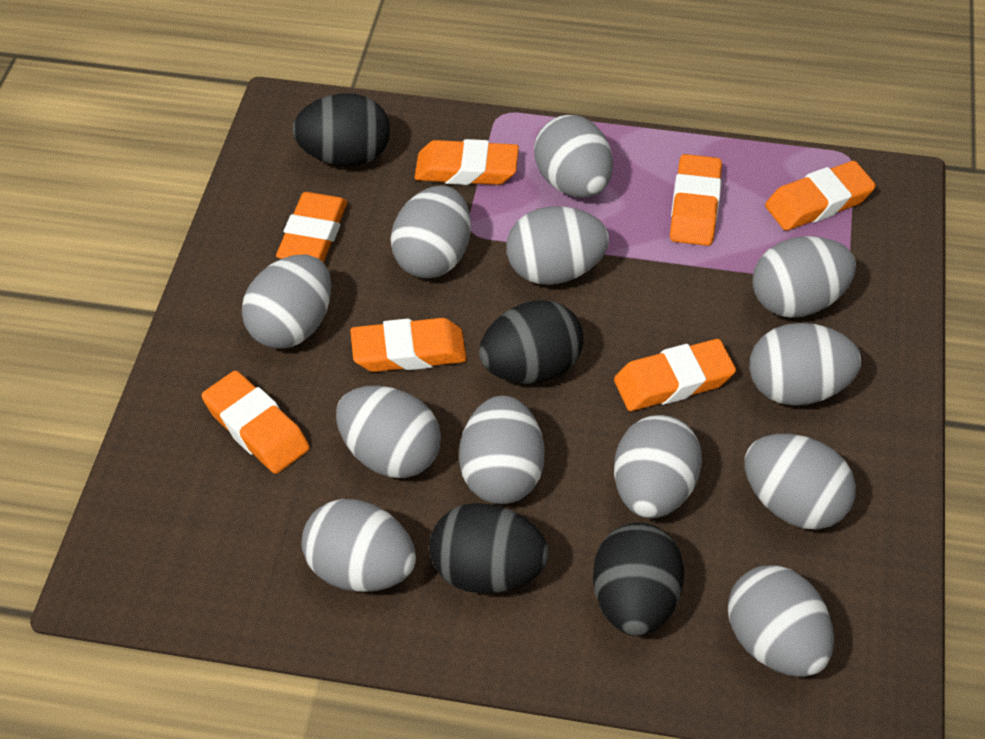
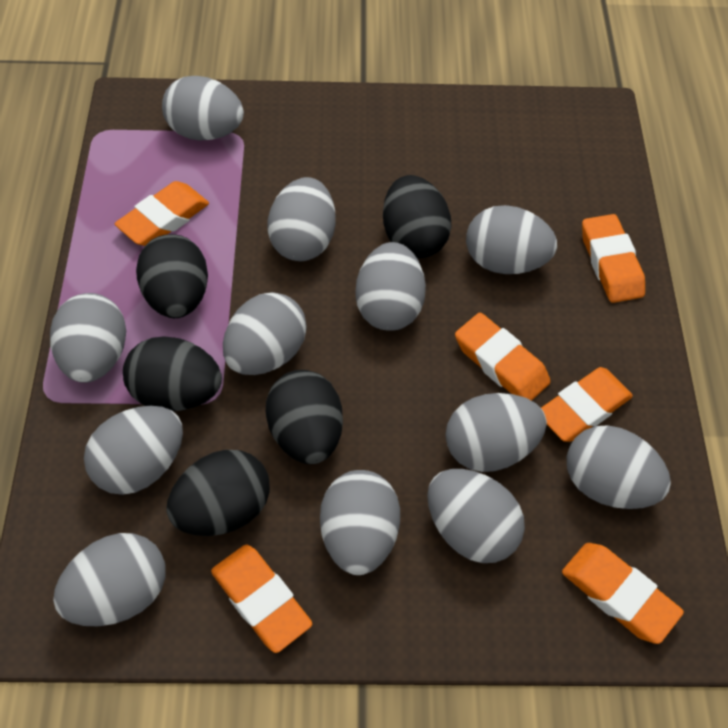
black egg: [292,93,390,166] [429,503,548,594] [479,300,583,384] [593,522,684,636] = 4 -> [123,337,222,411] [136,234,208,318] [166,450,270,536] [266,370,343,464] [383,175,452,259] = 5
orange eraser: [201,371,310,474] [276,192,347,263] [350,318,467,372] [414,139,519,185] [614,339,736,411] [670,154,722,246] [765,161,876,231] = 7 -> [115,181,209,246] [211,545,312,653] [455,313,551,401] [541,367,633,442] [562,543,684,644] [582,214,645,303] = 6

